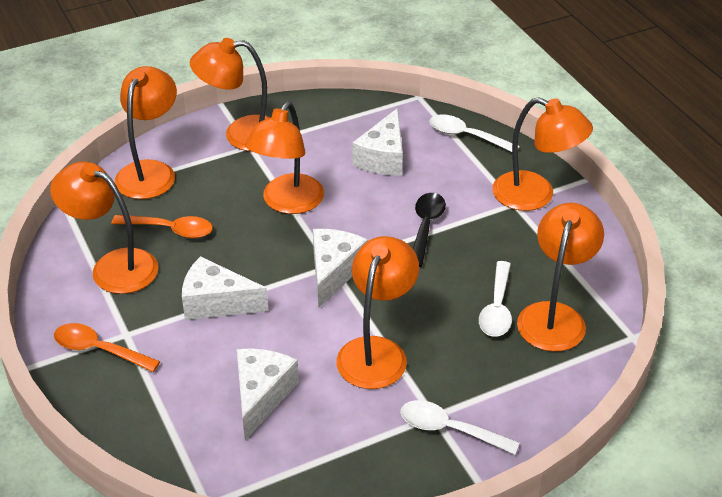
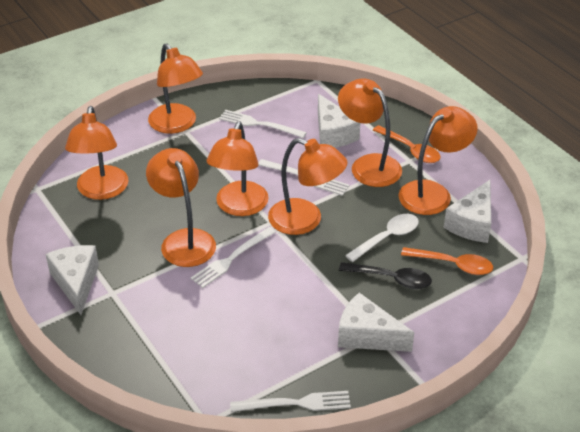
white fork: none = 0 -> [190,227,276,288] [219,110,307,138] [230,391,351,412] [258,159,350,196] = 4
white spoon: [400,400,520,455] [429,114,520,152] [479,261,512,337] = 3 -> [345,214,419,262] = 1

